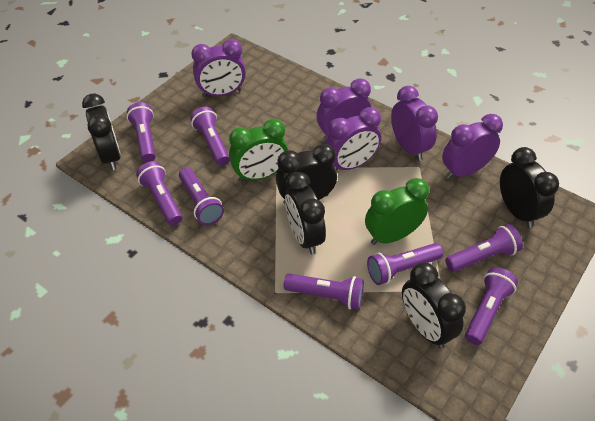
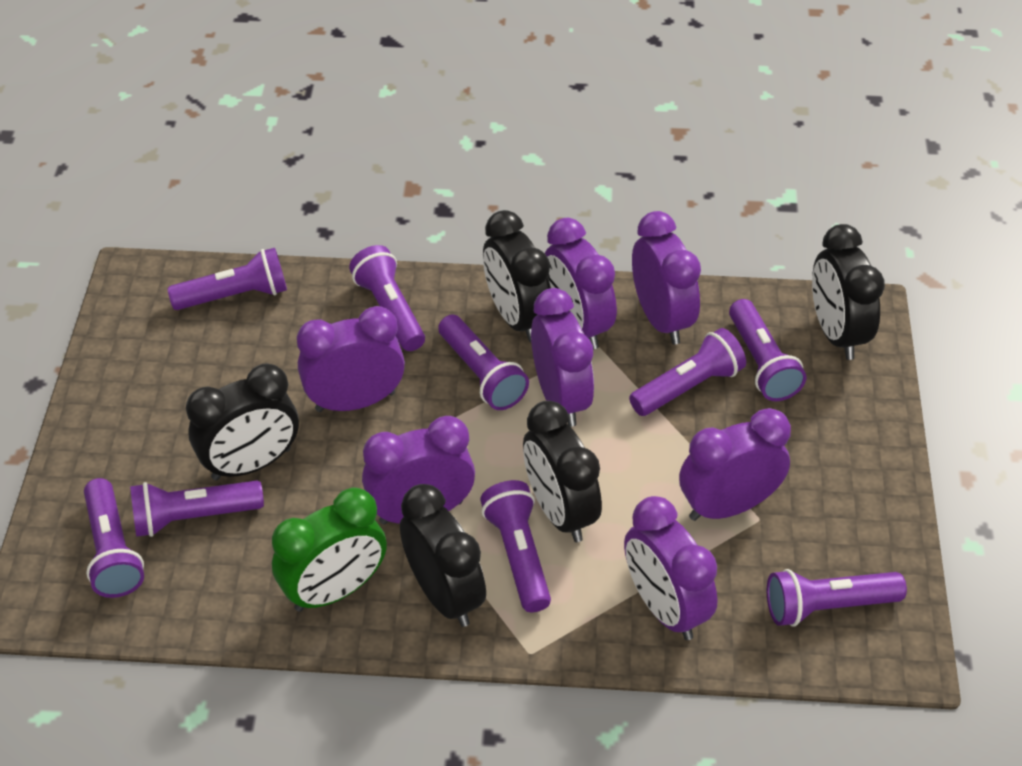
green clock: [229,119,288,182] [365,178,429,245] = 2 -> [272,487,387,612] = 1
purple clock: [192,39,246,97] [316,78,371,142] [325,107,382,170] [391,86,438,161] [442,114,503,179] = 5 -> [297,306,405,412] [362,416,475,525] [531,288,594,427] [545,218,617,349] [624,496,718,640] [632,211,701,345] [679,408,791,521] = 7
purple flashlight: [127,102,156,162] [136,161,182,225] [179,167,224,225] [190,107,230,166] [284,273,364,310] [367,243,443,285] [445,224,523,272] [465,267,518,345] = 8 -> [84,478,144,598] [130,481,264,537] [167,248,287,310] [349,245,425,351] [438,315,529,410] [480,480,551,612] [629,328,746,416] [729,299,806,401] [767,569,907,626] = 9

